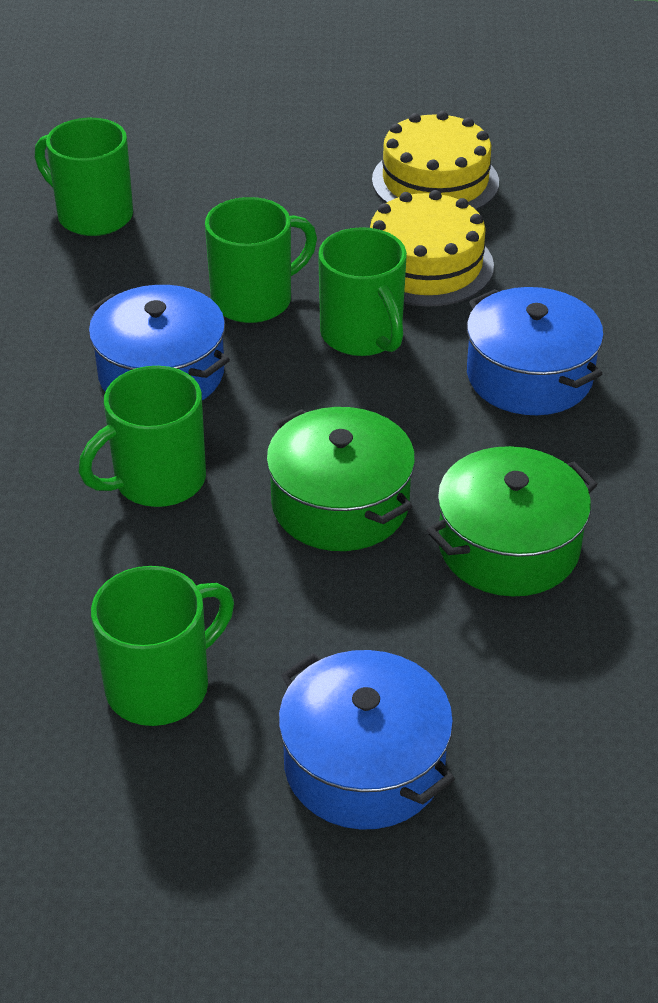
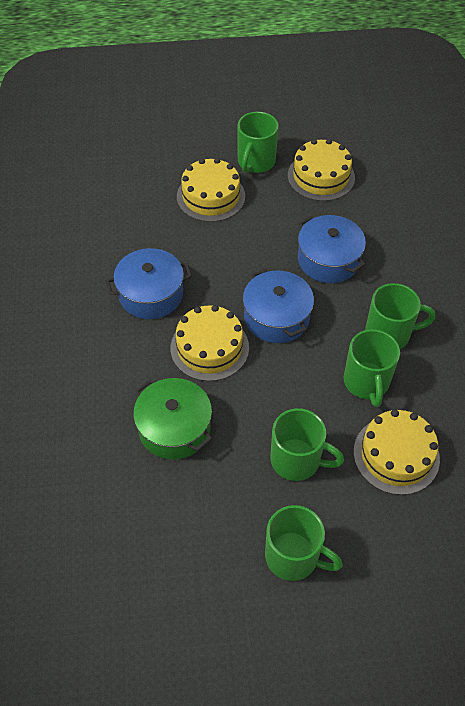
green pot: [266,407,415,551] [426,446,598,596] = 2 -> [133,378,212,460] = 1
yellow cake: [370,190,494,307] [372,111,499,210] = 2 -> [170,305,249,381] [177,158,245,222] [288,139,355,201] [354,409,440,495] = 4

